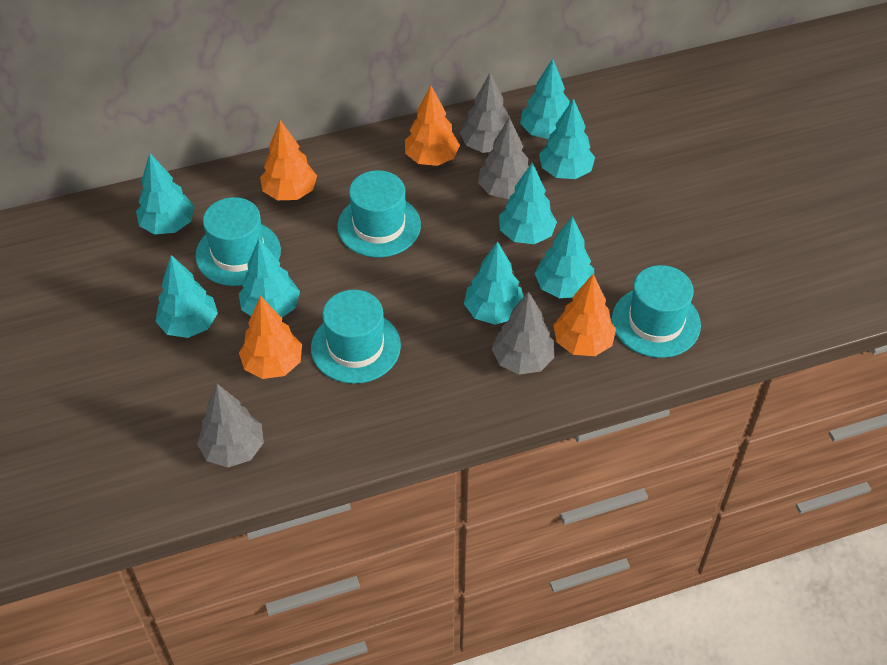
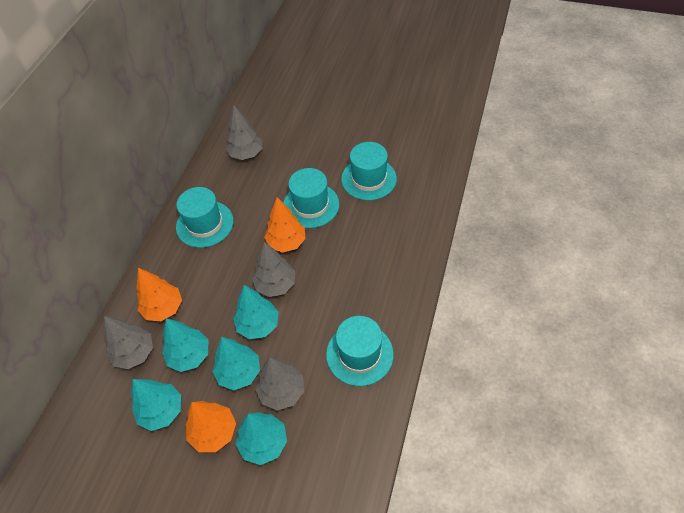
orange tree: [239,296,302,379] [260,120,317,200] [405,86,460,166] [553,274,616,356] = 4 -> [136,268,182,321] [186,401,236,452] [264,197,306,253] = 3
turquoise tree: [136,153,195,234] [155,255,218,338] [239,239,300,318] [464,241,523,325] [499,163,557,244] [520,59,570,139] [535,216,594,298] [539,98,595,179] = 8 -> [131,379,181,431] [162,318,208,372] [212,337,260,390] [233,285,279,339] [236,412,287,465] = 5

